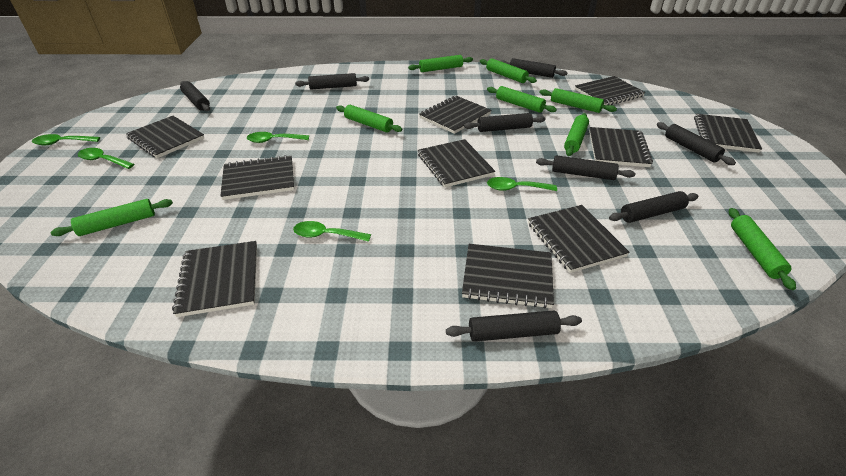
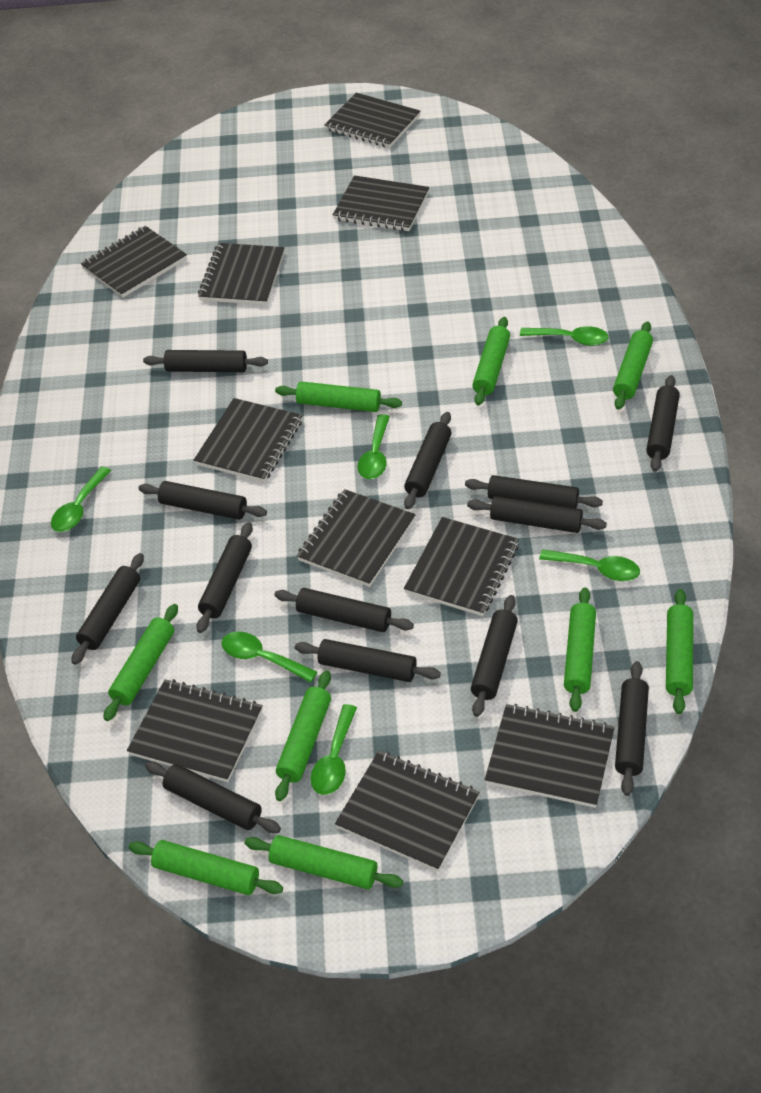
black rolling pin: [180,81,210,111] [295,73,369,89] [446,311,582,342] [464,113,546,132] [501,58,568,78] [536,155,636,180] [609,191,699,223] [657,122,736,165] = 8 -> [71,553,144,665] [138,481,267,520] [143,350,268,372] [145,762,281,833] [197,522,253,633] [274,588,414,632] [295,639,441,682] [404,412,451,509] [465,475,603,508] [467,496,607,533] [471,595,518,717] [615,661,649,796] [646,375,680,472] = 13
green rolling pin: [50,199,173,236] [336,105,402,132] [408,55,473,72] [480,59,537,83] [487,86,557,113] [539,88,617,113] [564,113,589,156] [729,208,796,290] = 8 -> [104,604,178,721] [128,840,283,895] [244,835,403,889] [275,381,402,412] [275,670,331,801] [473,317,510,405] [564,588,596,712] [613,322,653,410] [666,589,693,714] = 9
green spoon: [32,134,100,145] [78,148,134,169] [247,132,309,143] [293,221,371,242] [487,177,557,191] = 5 -> [51,467,111,532] [221,632,317,682] [311,704,357,795] [357,414,390,479] [520,326,609,346] [539,549,640,581] = 6

